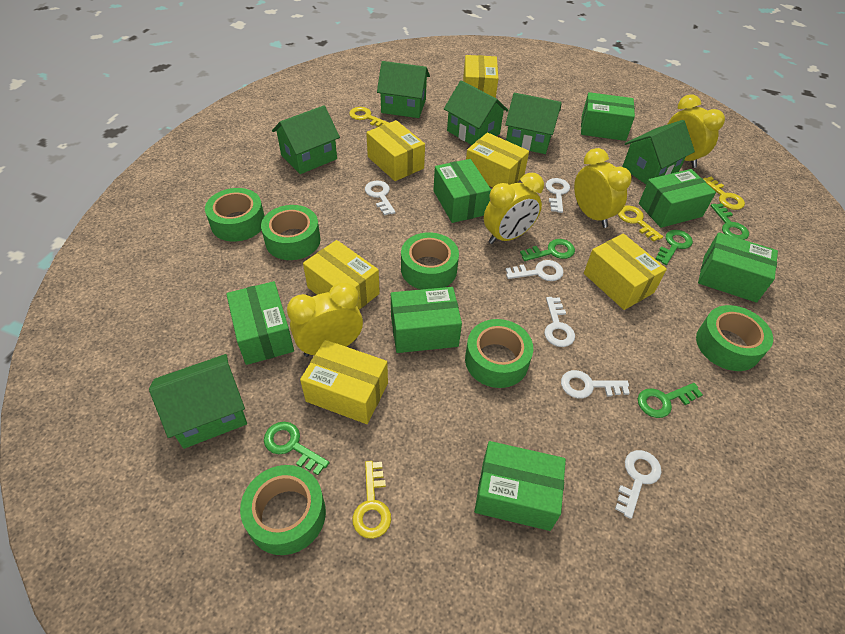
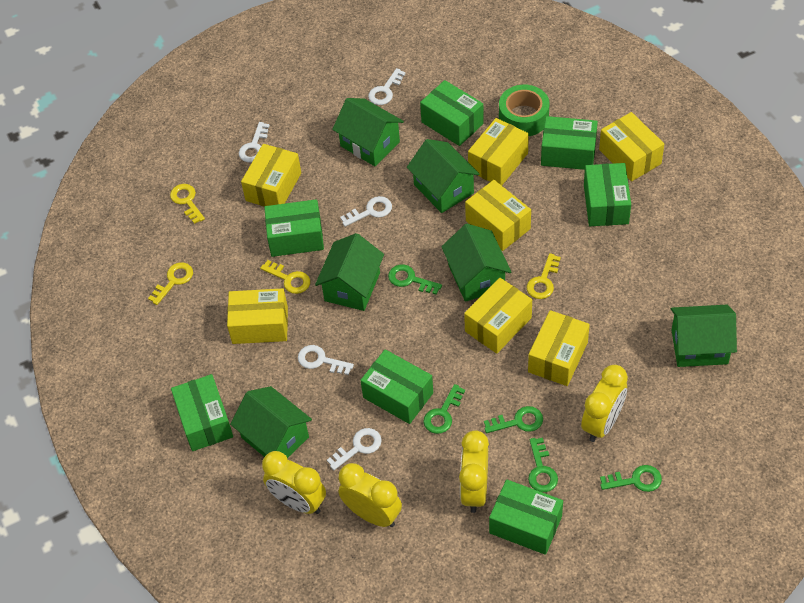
green tape: [205,188,265,242] [240,465,326,555] [261,205,321,260] [401,232,459,290] [465,319,533,388] [696,305,773,371] = 6 -> [499,85,549,136] = 1
white key: [365,180,396,216] [506,260,564,281] [544,297,575,347] [546,178,570,213] [561,370,630,398] [615,450,662,519] = 6 -> [239,122,270,162] [298,345,354,375] [327,428,382,470] [340,196,392,227] [368,68,406,105] = 5
yellow box: [300,340,388,424] [303,240,380,310] [366,120,425,181] [463,55,498,98] [466,133,529,188] [584,234,667,310] = 6 -> [227,288,288,344] [241,144,301,207] [464,278,532,353] [465,180,531,251] [468,118,529,186] [528,310,590,386] [599,112,664,182] = 7

